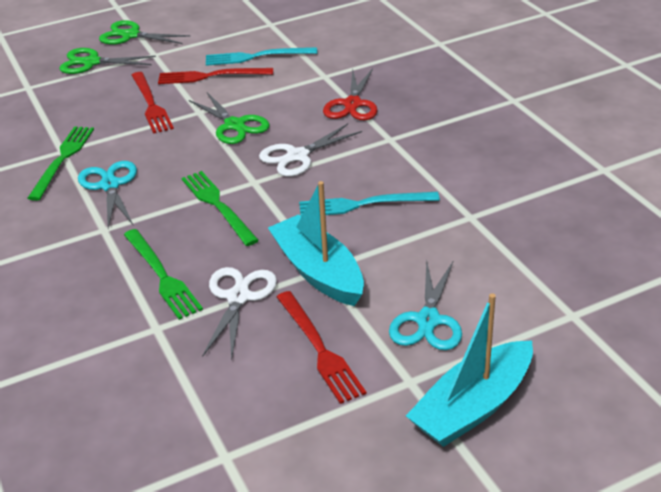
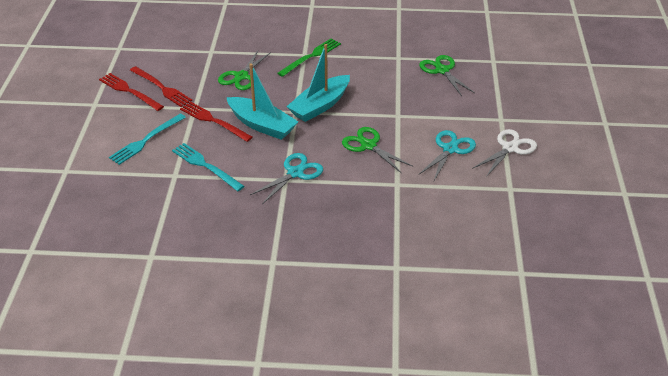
green fork: [28,126,94,201] [124,229,203,320] [181,171,259,246] = 3 -> [277,38,341,77] = 1
red scissors: [323,69,378,120] = 1 -> none = 0
white scissors: [202,267,277,360] [259,123,362,177] = 2 -> [472,129,537,177] = 1

